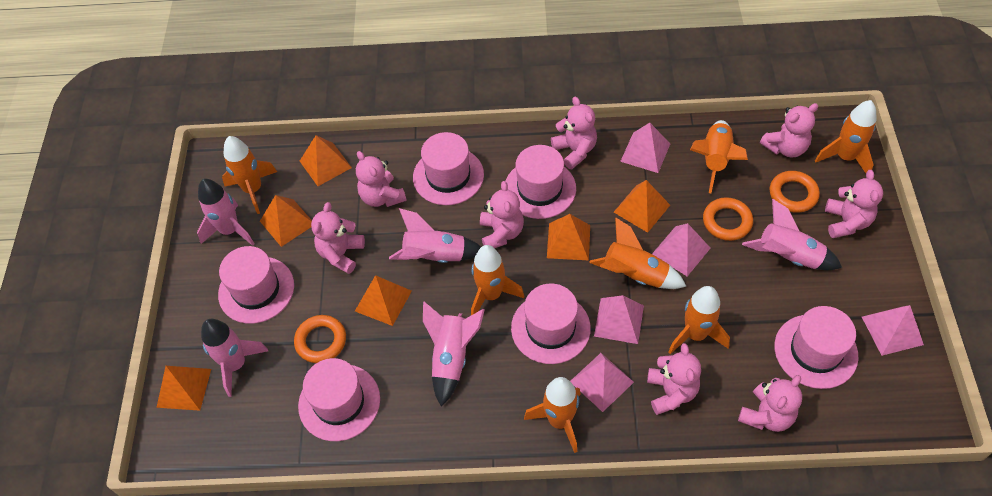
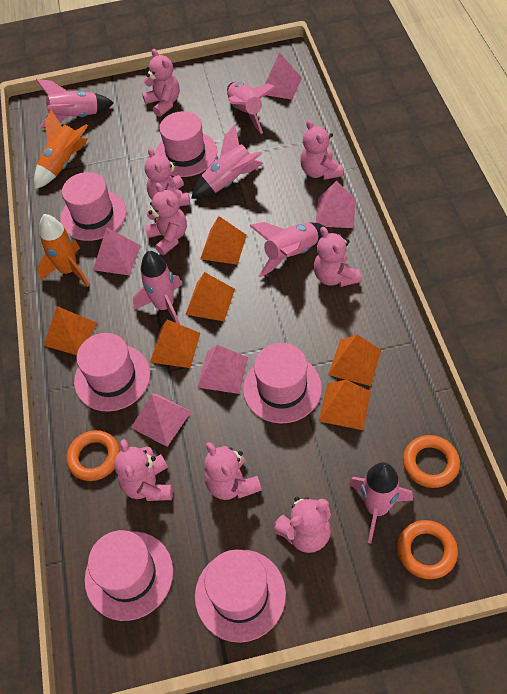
orange rocket: [222,136,277,214] [471,245,524,315] [524,377,581,453] [589,217,687,289] [668,286,730,354] [690,120,748,193] [815,100,877,173] = 7 -> [34,110,88,189] [37,214,89,287] = 2
pink rocket: [197,179,254,246] [201,319,268,397] [389,208,481,263] [423,302,485,407] [742,199,842,270] = 5 -> [36,79,114,128] [133,251,182,324] [191,125,263,199] [227,82,276,134] [250,222,326,278] [349,462,413,544] = 6

